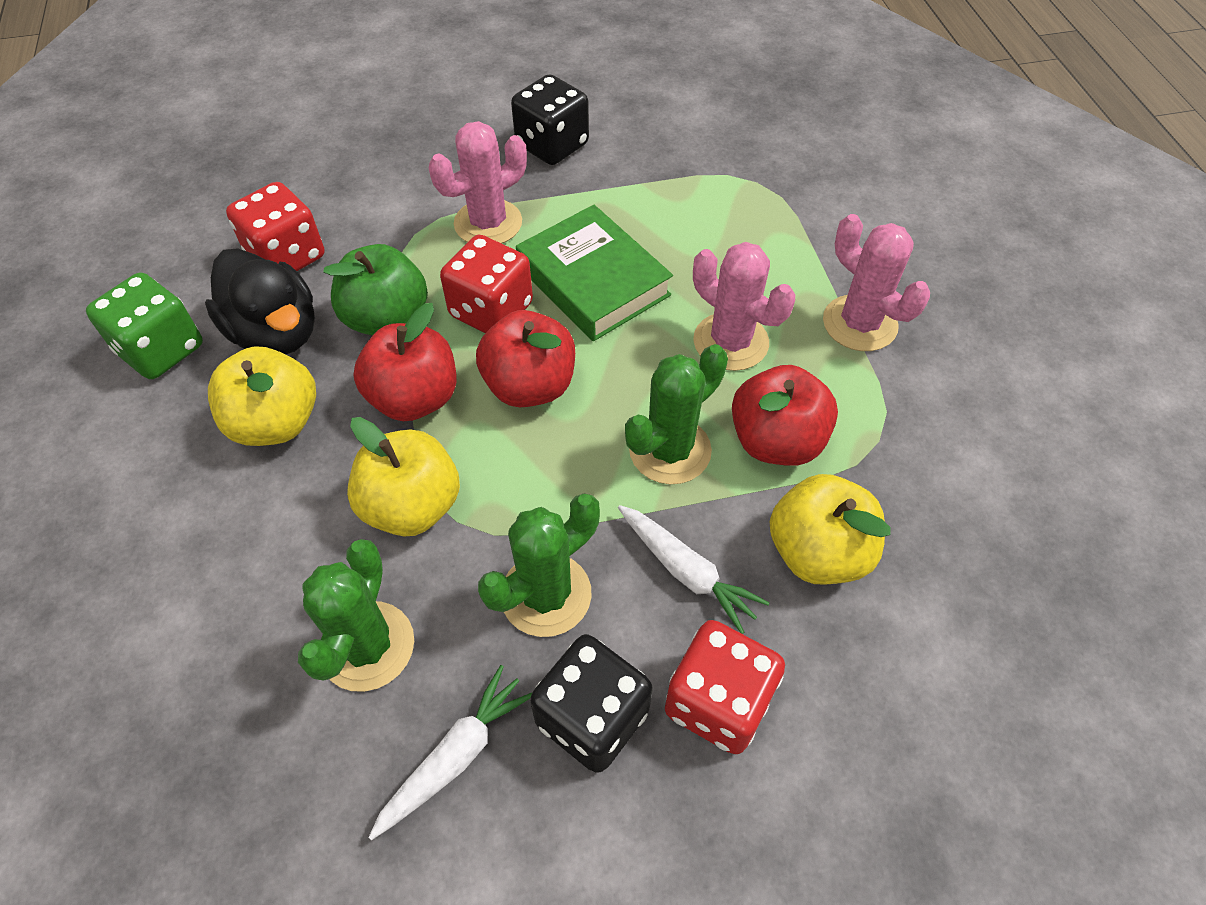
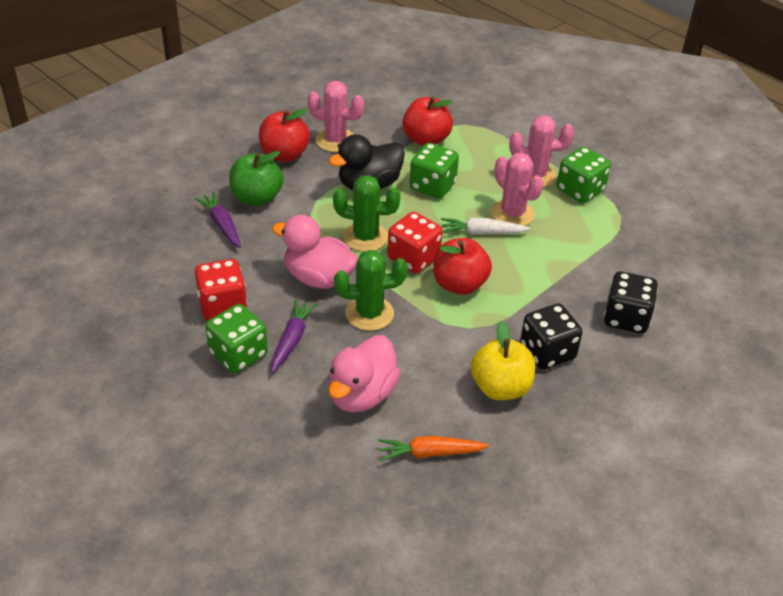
green book: [516,205,673,341] = 1 -> none = 0
green cactus: [298,539,414,692] [478,494,600,637] [625,344,728,484] = 3 -> [333,175,401,252] [334,250,408,331] = 2
green dice: [86,272,203,379] = 1 -> [205,304,268,373] [410,143,459,199] [557,147,611,203] = 3
orange carrot: none = 0 -> [378,436,489,461] = 1
pink duck: none = 0 -> [272,215,358,289] [328,335,401,412] = 2
purple carrot: none = 0 -> [195,192,241,248] [271,299,318,373] = 2
red dice: [226,182,324,271] [440,235,533,333] [665,620,785,754] = 3 -> [195,259,247,320] [387,212,443,274] = 2
white carrot: [368,665,533,840] [618,505,769,634] = 2 -> [441,218,530,235] = 1
yellow apple: [208,346,316,446] [347,417,460,537] [770,474,891,585] = 3 -> [471,320,535,400] = 1

